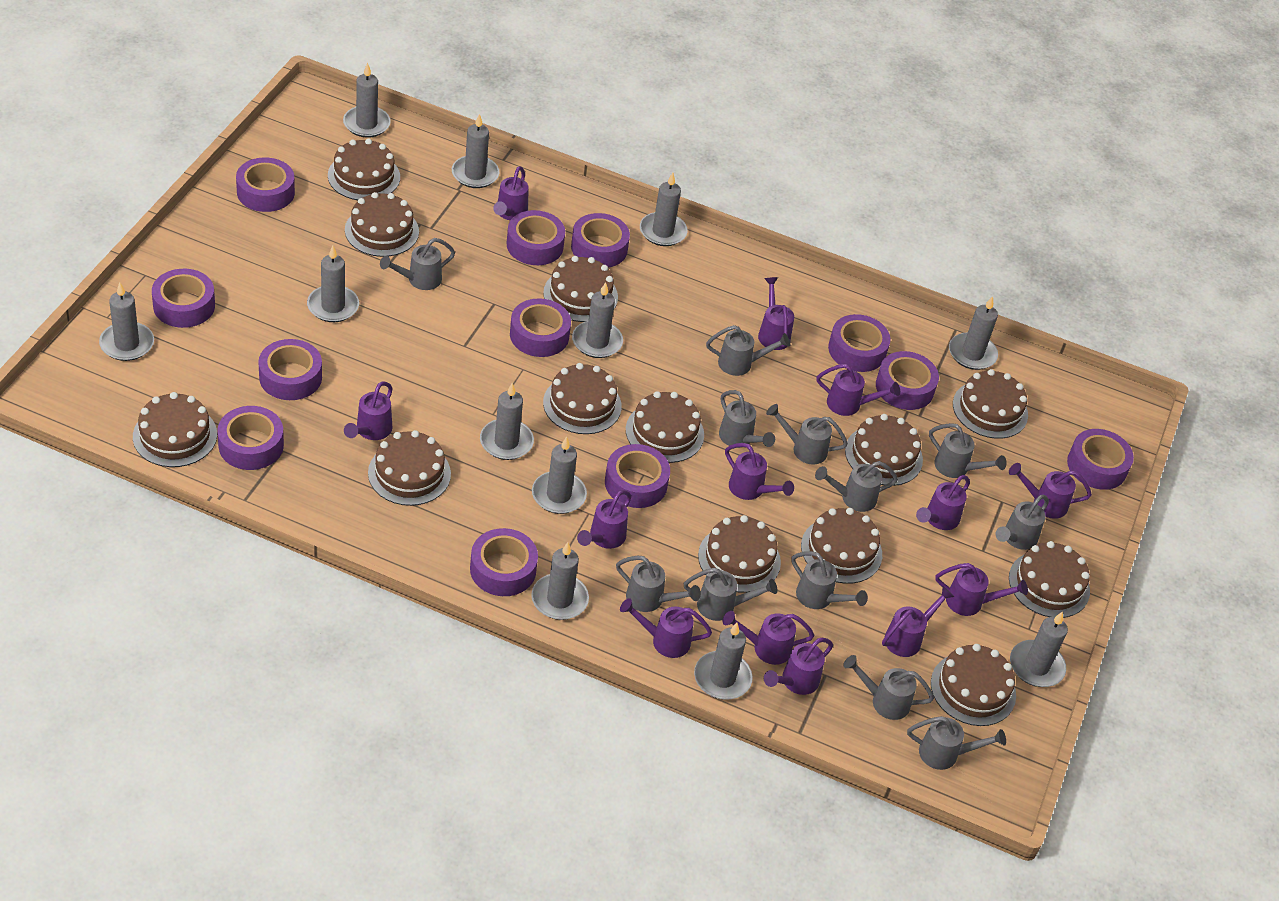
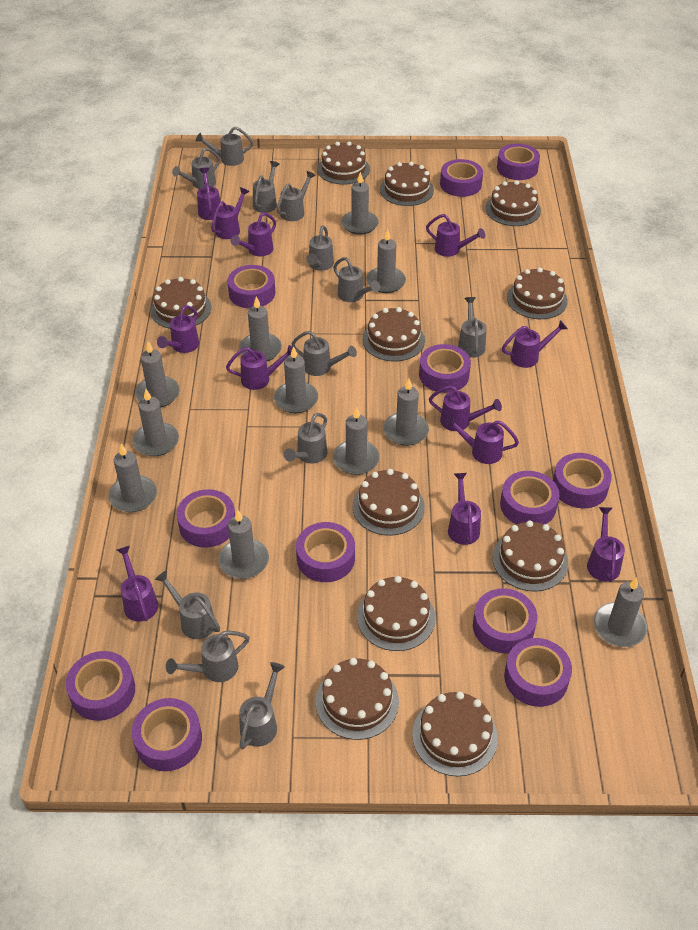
brown cake: [133,392,217,467] [328,138,400,200] [345,192,419,257] [368,430,451,506] [543,256,618,322] [543,363,622,434] [626,391,704,463] [698,515,781,593] [801,508,882,584] [845,414,923,486] [931,644,1016,726] [953,369,1028,439] [1009,541,1090,618] = 13 -> [150,277,211,329] [316,658,399,740] [317,142,370,185] [353,469,425,536] [357,576,435,651] [363,307,425,361] [380,161,434,206] [412,692,498,776] [486,180,541,226] [492,521,568,591] [507,268,568,319] = 11
grey candle: [99,282,154,361] [307,246,359,322] [343,63,391,138] [452,114,499,188] [480,383,534,460] [531,542,589,620] [532,436,587,514] [572,282,623,358] [640,173,688,246] [694,623,753,700] [949,296,998,370] [1010,611,1068,687] = 12 -> [109,444,157,512] [133,389,179,456] [135,341,180,407] [218,510,269,579] [239,297,282,361] [274,346,318,413] [333,407,380,475] [341,172,379,234] [366,229,406,293] [383,379,429,446] [594,577,647,647] = 11
purple watering can: [344,381,393,440] [493,166,528,220] [577,490,631,549] [620,598,712,658] [723,611,814,665] [725,443,794,500] [758,277,794,350] [764,638,833,695] [816,364,900,416] [882,586,954,657] [916,475,970,530] [935,563,1028,616] [1009,463,1092,519] = 13 -> [117,546,158,622] [157,305,199,353] [197,167,221,220] [211,187,249,239] [226,345,293,390] [231,212,276,256] [426,214,485,257] [429,385,502,431] [444,415,519,464] [448,473,481,545] [502,320,568,368] [587,507,625,582] = 12

